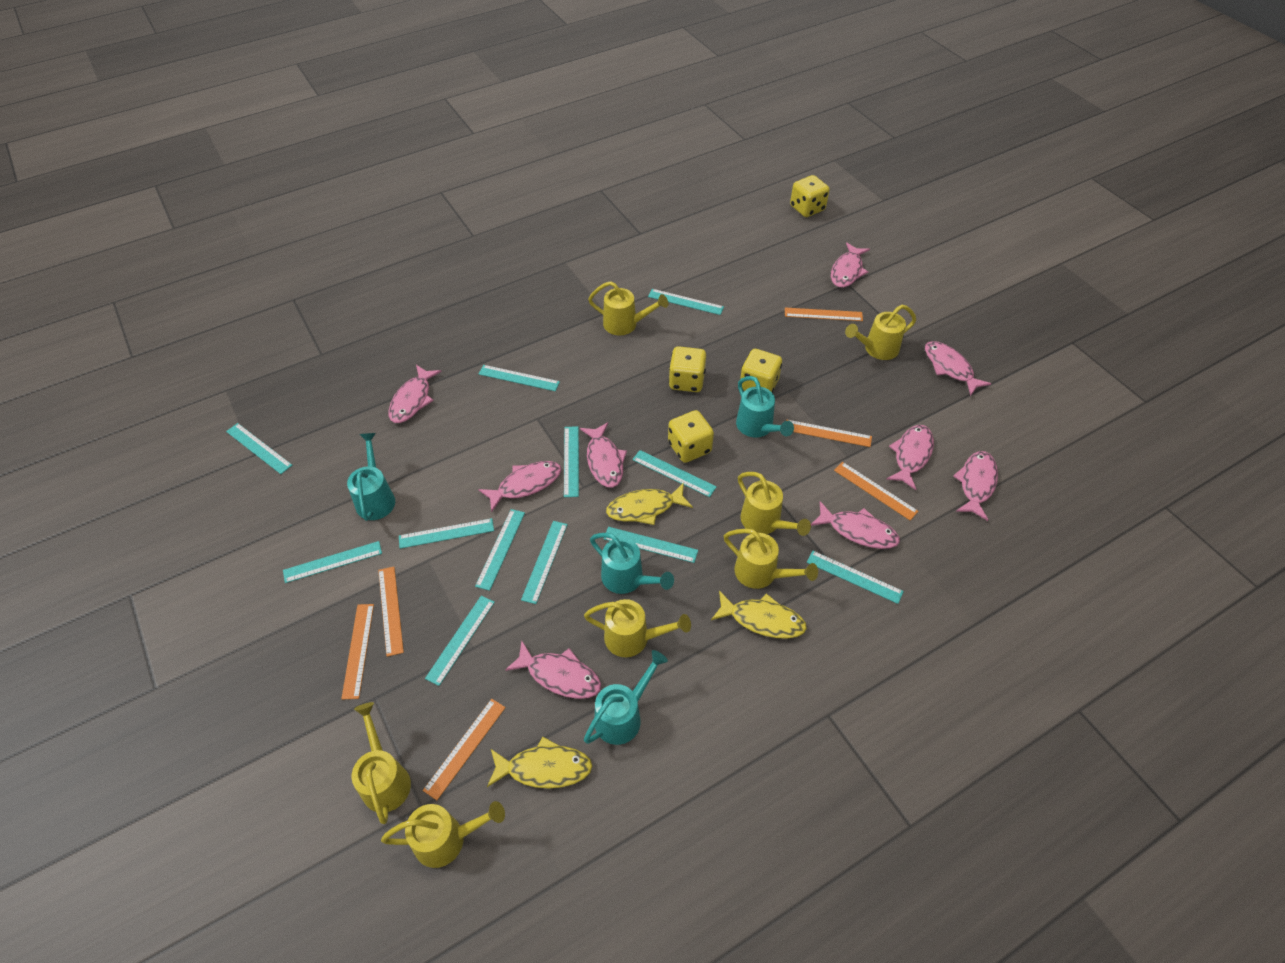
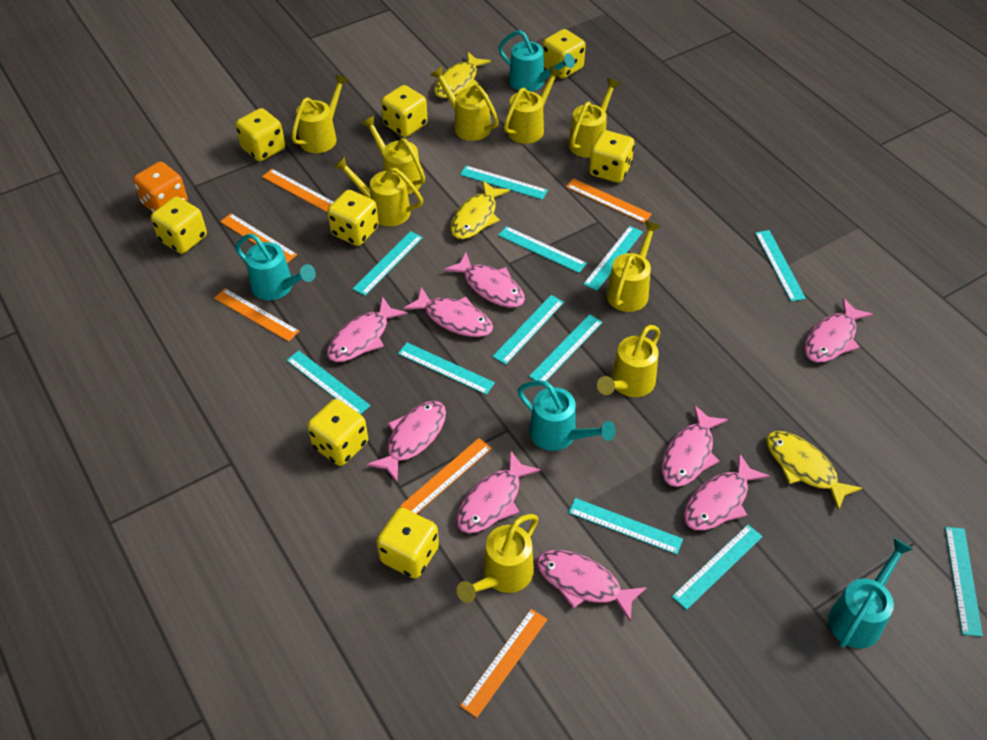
orange dice: none = 0 -> [133,162,188,212] = 1
yellow dice: [668,410,714,463] [669,346,706,392] [740,349,782,393] [790,175,830,217] = 4 -> [151,197,207,254] [235,108,285,161] [307,399,368,466] [327,190,379,246] [376,508,439,579] [381,85,428,137] [542,29,586,79] [589,130,635,183] = 8
yellow watering can: [352,702,411,824] [381,801,505,868] [584,599,691,657] [588,281,668,335] [724,529,818,589] [738,472,811,536] [845,305,916,360] = 7 -> [291,74,349,153] [334,156,423,226] [361,116,425,194] [431,67,499,141] [456,514,539,603] [504,67,563,144] [568,78,621,157] [597,325,660,397] [606,221,661,312] = 9

